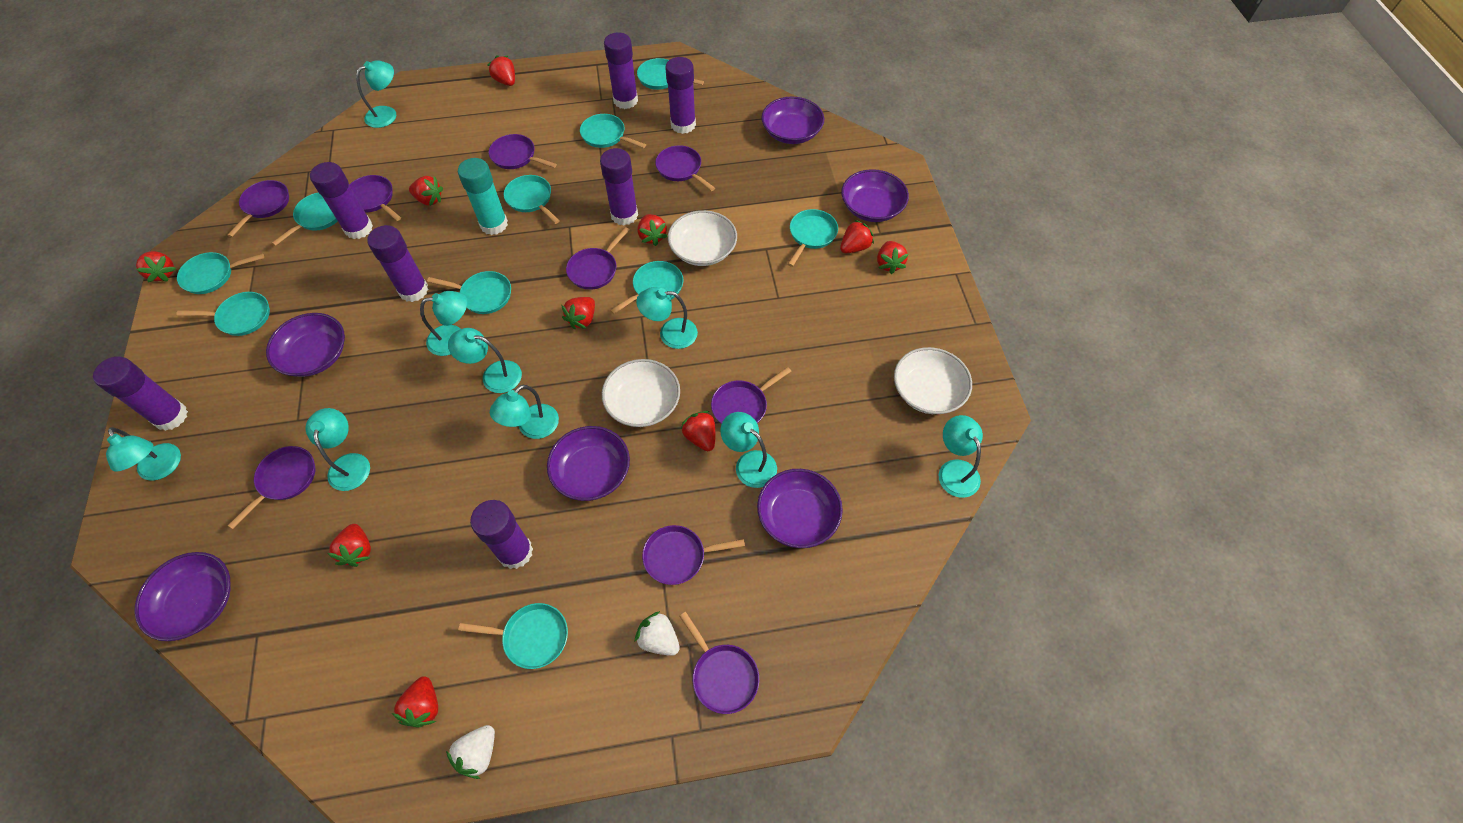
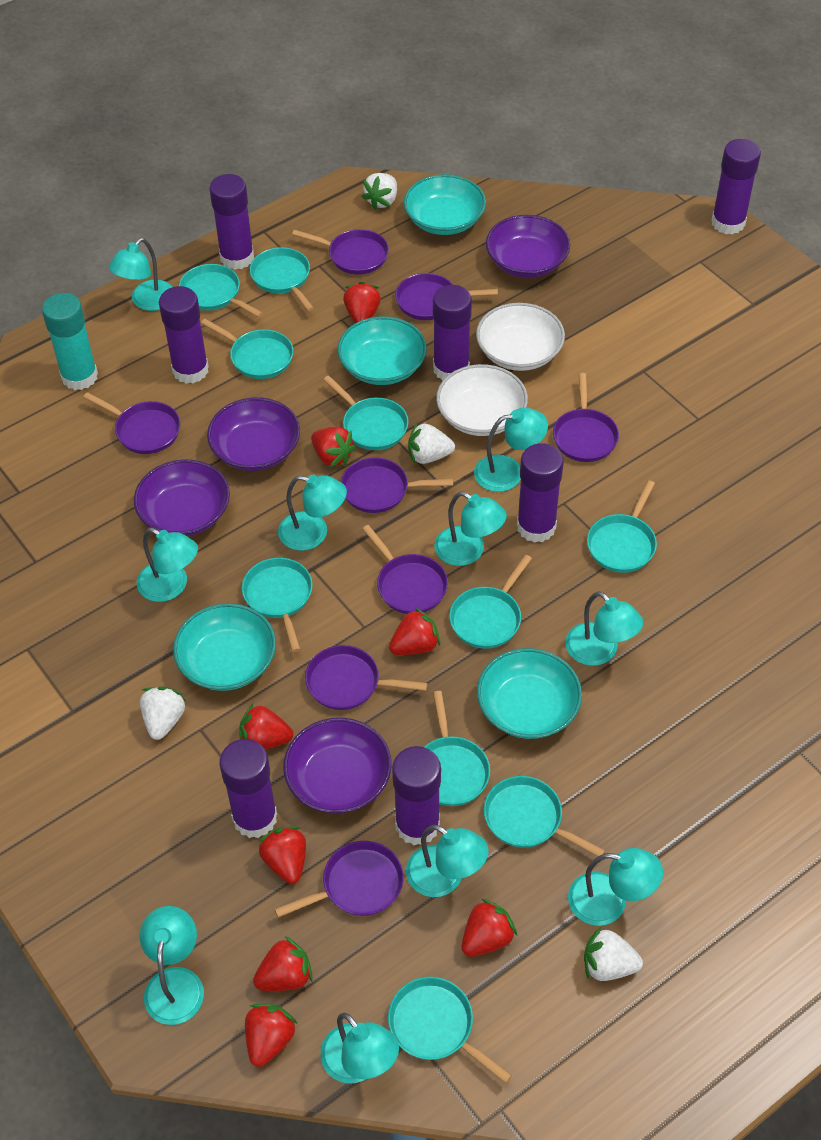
purple bowl: [134,552,231,641] [266,313,345,377] [547,426,630,501] [757,469,843,548] [762,97,824,144] [841,169,909,222] = 6 -> [134,459,230,536] [207,397,300,471] [283,718,391,813] [486,215,570,278] = 4
purple pan: [227,180,289,237] [228,446,315,529] [349,175,401,221] [489,134,557,169] [566,227,629,290] [642,525,745,585] [655,145,715,191] [679,612,759,714] [711,367,791,424] = 9 -> [83,392,180,454] [275,841,404,918] [292,229,389,274] [305,645,428,710] [341,457,453,513] [362,525,448,614] [395,273,498,320] [553,373,619,462] = 8
red strawberry: [136,251,176,282] [327,524,371,567] [392,676,438,727] [409,176,443,206] [487,55,515,86] [562,297,595,330] [638,214,668,246] [680,411,715,451] [840,220,874,253] [877,241,908,274] = 10 -> [239,704,293,749] [245,1004,298,1067] [253,936,312,991] [259,826,306,884] [311,426,356,468] [343,281,381,323] [389,607,440,655] [462,899,517,957] = 8
turquoise bowl: none = 0 -> [173,603,276,691] [337,316,427,385] [404,174,486,235] [477,648,582,739] = 4
turquoise lamp: [106,427,181,480] [306,408,370,491] [356,60,396,128] [420,291,467,356] [448,328,522,393] [490,385,559,439] [636,287,698,349] [721,412,777,488] [939,415,983,498] = 9 -> [109,238,173,311] [137,528,198,602] [139,906,204,1025] [278,475,347,551] [321,1013,399,1084] [406,825,489,897] [434,491,507,566] [474,408,548,492] [565,591,643,666] [568,848,663,926] = 10
white bowl: [602,359,680,427] [668,210,737,266] [894,347,972,414] = 3 -> [436,364,528,436] [476,303,565,371] = 2
white strawberry: [446,725,495,779] [635,611,680,656] = 2 -> [140,687,186,740] [362,173,397,210] [408,422,455,464] [584,927,643,981] = 4

